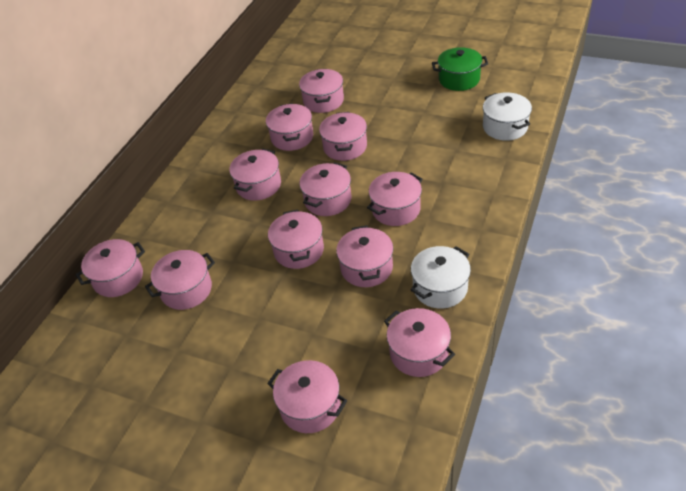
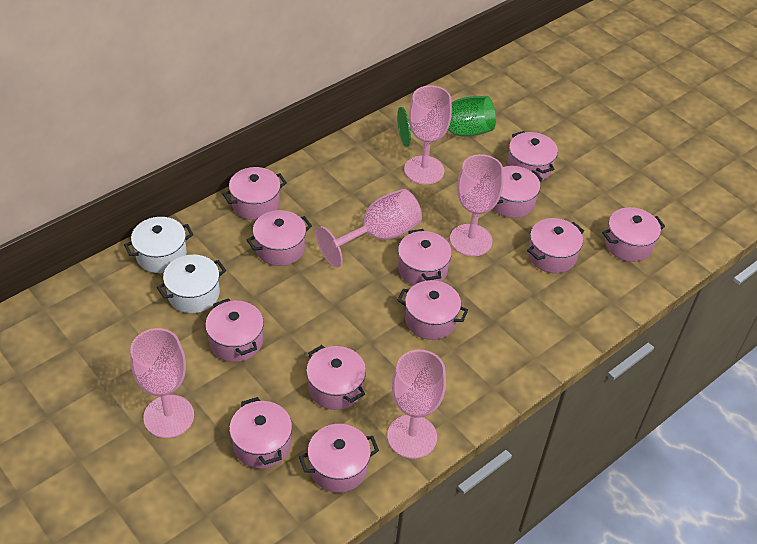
green goblet: none = 0 -> [397,96,496,147] = 1
green pot: [432,47,488,91] = 1 -> none = 0
pink goblet: none = 0 -> [130,328,194,438] [316,189,422,268] [387,350,446,459] [404,85,452,184] [450,154,504,256] = 5

